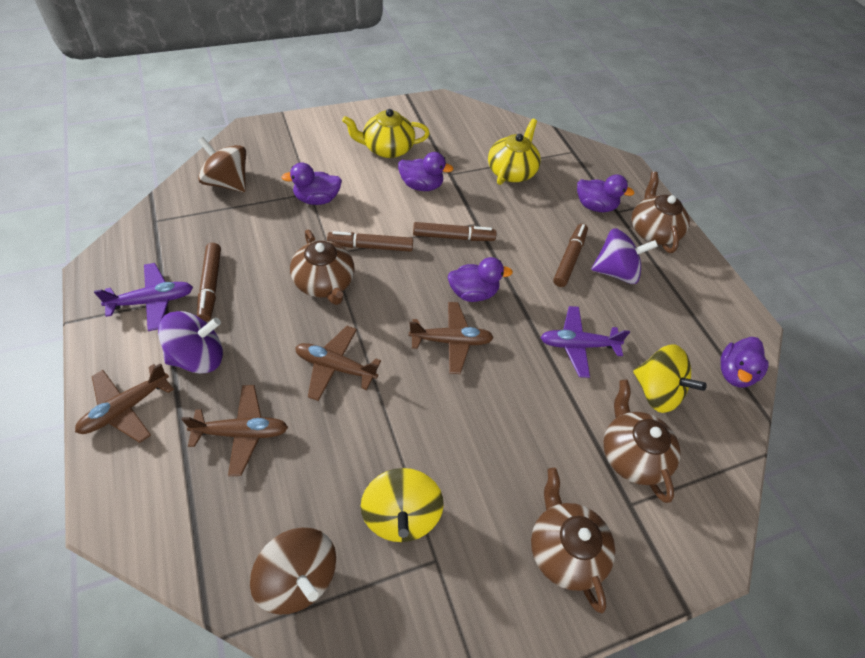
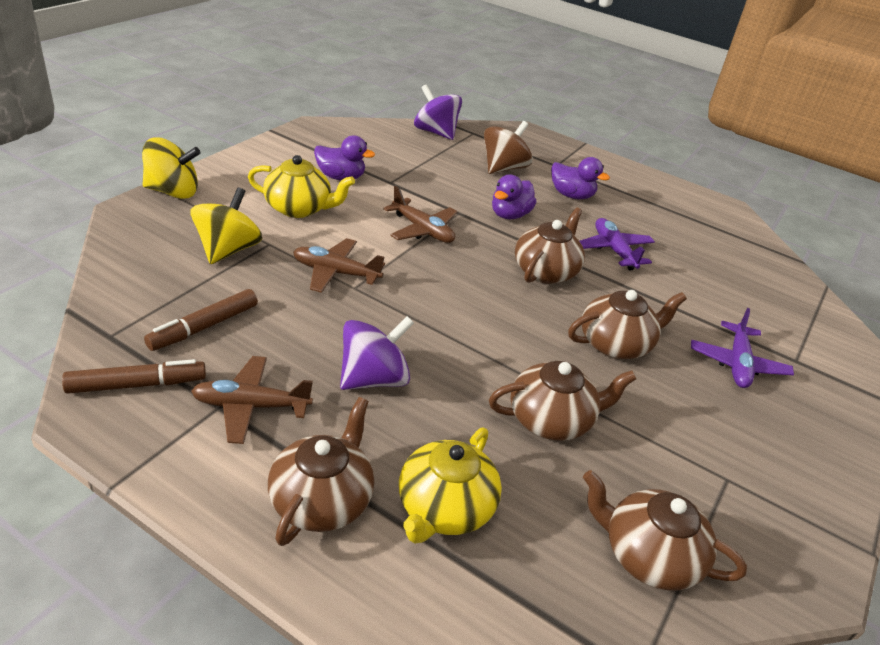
brown marker: [197,243,221,322] [327,231,413,252] [413,222,496,241] [553,224,588,287] = 4 -> [62,359,206,394] [144,289,258,351] = 2
brown plane: [75,363,174,443] [181,385,288,476] [295,326,381,401] [409,302,494,374] = 4 -> [191,356,313,444] [293,238,385,293] [383,186,457,243] = 3
brown spinning top: [198,137,246,192] [250,528,336,614] = 2 -> [484,121,533,174] = 1
brown teapot: [290,230,355,305] [531,468,615,613] [603,380,681,503] [631,172,690,253] = 4 -> [268,397,374,546] [489,361,636,441] [515,207,585,284] [568,290,687,359] [583,470,747,590] = 5
purple duck: [281,162,342,205] [398,152,454,191] [448,257,513,302] [577,174,635,212] [721,337,769,388] = 5 -> [314,135,375,181] [492,175,536,219] [551,157,610,199] = 3

